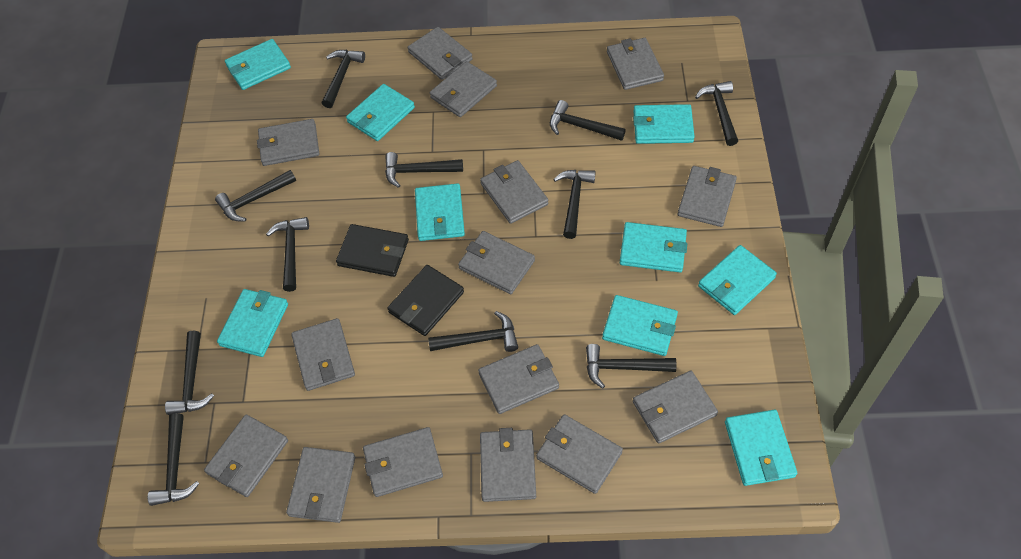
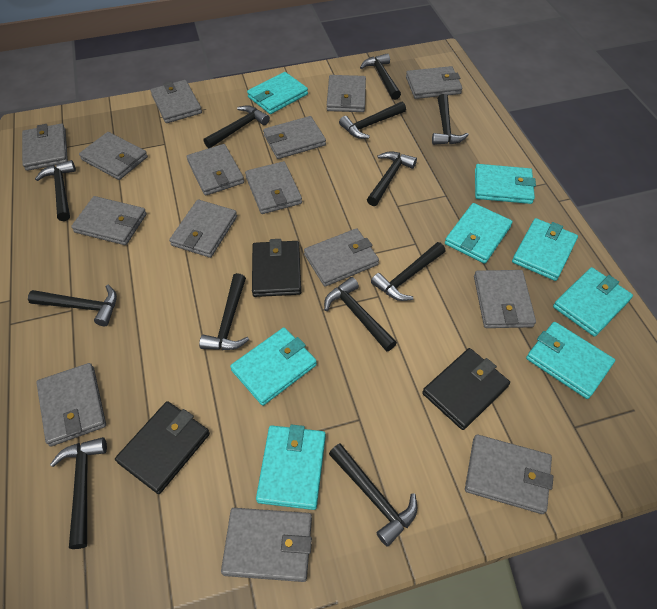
black hammer: [148,413,199,506] [165,331,214,415] [215,170,296,221] [266,217,309,292] [322,50,365,108] [385,152,463,188] [428,311,518,352] [550,100,626,141] [553,170,596,239] [586,344,676,389] [695,81,738,146] = 11 -> [28,285,117,326] [35,160,76,221] [50,437,107,549] [199,273,249,350] [203,105,270,148] [324,277,397,352] [329,444,417,547] [339,102,406,139] [360,53,401,100] [367,151,417,206] [371,242,445,301] [432,94,469,145] = 12
black wallet: [336,224,409,277] [387,265,464,336] = 2 -> [115,401,210,494] [252,239,301,297] [422,348,510,430] = 3
turquoise wallet: [217,289,288,357] [225,39,291,90] [346,84,415,141] [415,183,465,241] [602,295,678,356] [620,222,687,272] [633,104,695,144] [698,245,777,315] [725,410,797,486] = 9 -> [230,327,317,406] [247,72,308,114] [256,425,326,510] [445,203,513,264] [475,164,536,204] [512,218,578,281] [526,322,615,399] [553,267,633,337] = 8

